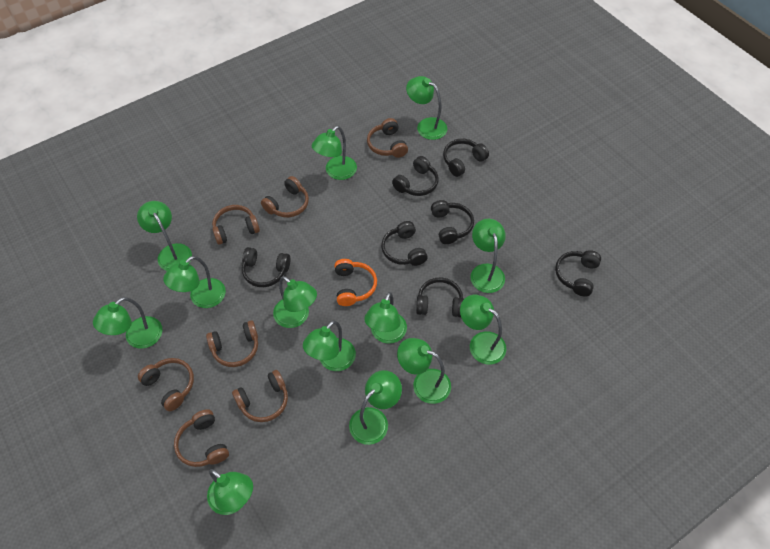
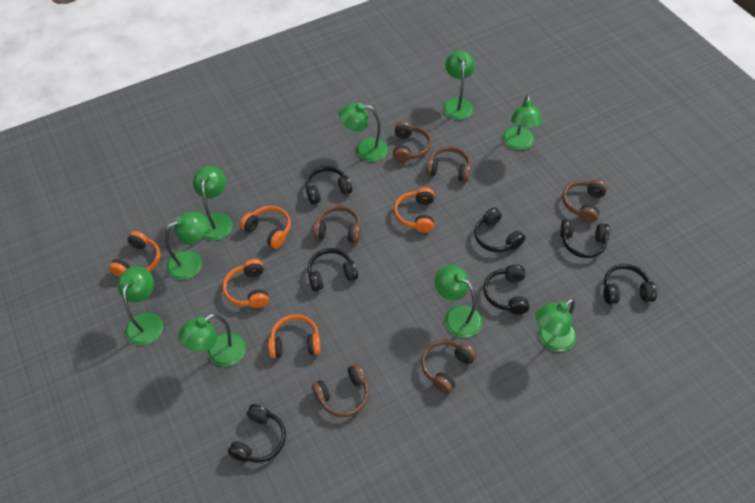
brown headphones: [138,358,194,411] [174,409,229,467] [206,320,258,367] [212,205,260,245] [232,370,288,422] [261,176,309,218] [367,118,408,158] = 7 -> [312,364,369,417] [313,205,360,243] [393,121,432,163] [421,340,477,394] [426,146,471,182] [562,180,607,223] = 6
green lamp: [93,297,163,349] [137,201,192,271] [163,256,226,308] [207,469,253,515] [273,276,317,328] [303,320,356,371] [312,126,357,180] [349,370,402,445] [364,292,407,344] [397,338,451,404] [406,76,447,140] [460,295,506,364] [470,219,506,293] = 13 -> [118,266,163,345] [165,212,207,280] [178,314,246,367] [193,166,233,241] [339,103,388,162] [435,265,482,338] [443,51,475,120] [503,95,542,150] [535,298,577,352] = 9
orange headphones: [334,259,377,306] = 1 -> [109,231,161,277] [223,259,269,308] [240,206,291,249] [268,314,321,358] [394,187,434,233] = 5

